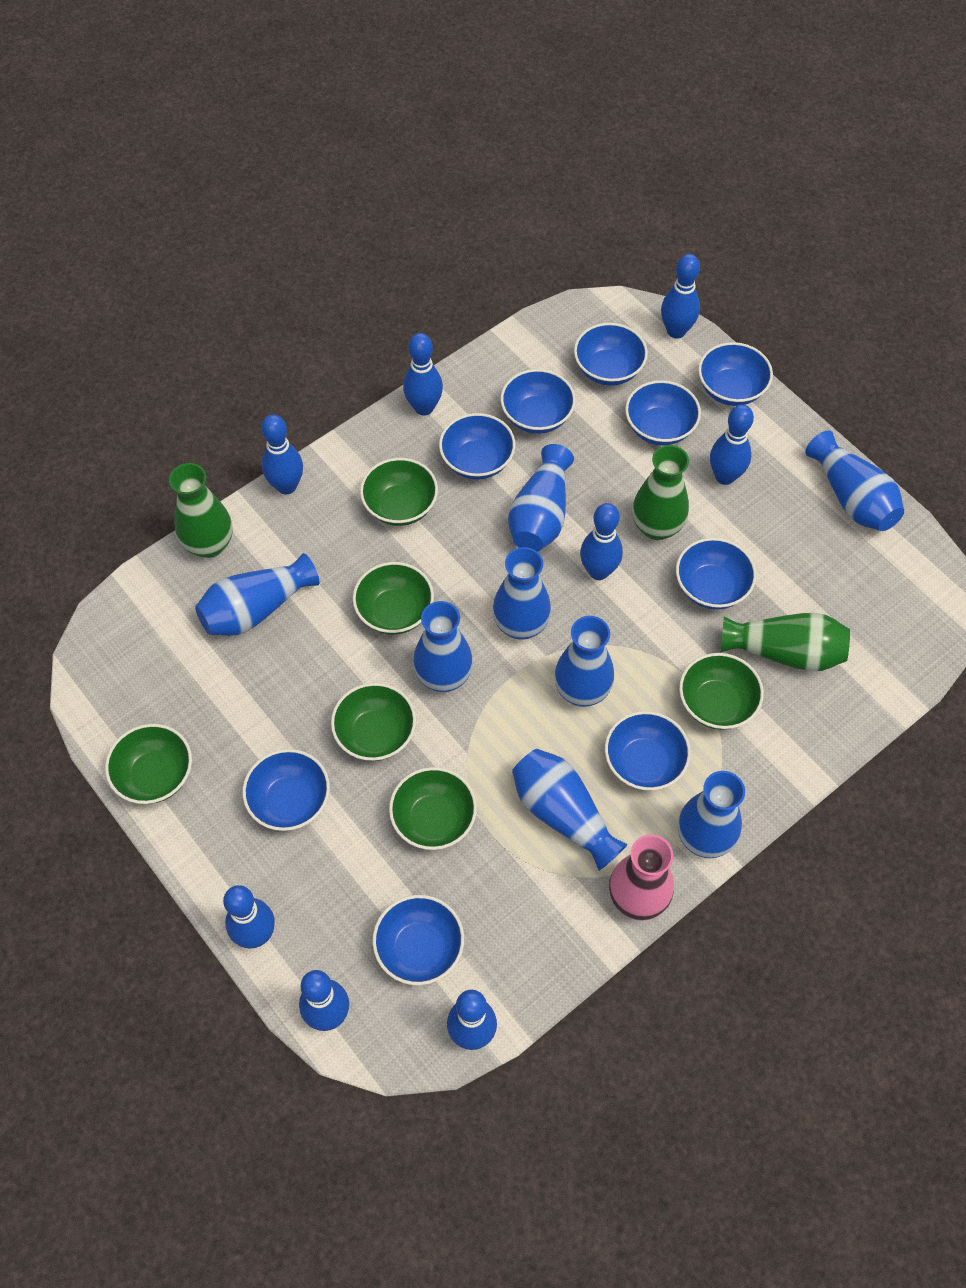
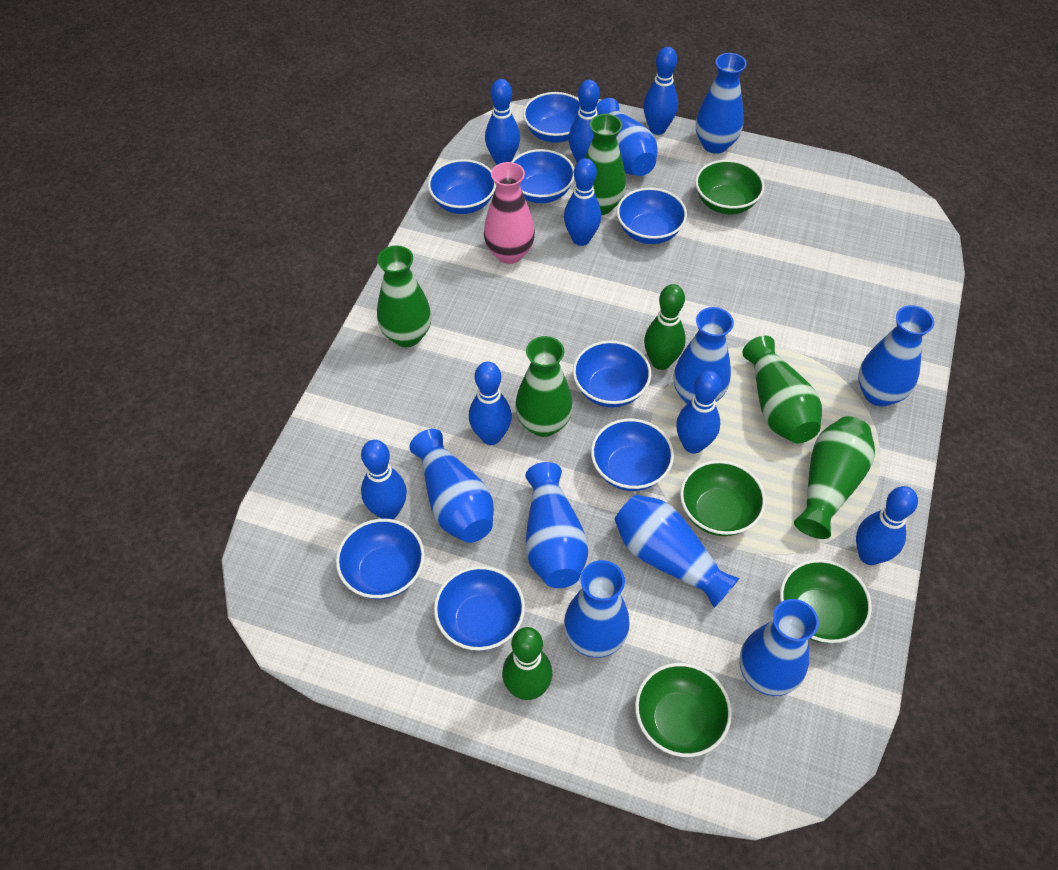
blue bowl: [242,749,330,831] [372,895,464,985] [439,413,516,480] [500,369,576,434] [574,323,648,386] [605,711,691,791] [625,380,701,446] [676,538,756,609] [698,342,773,406] = 9 -> [336,519,425,599] [428,159,496,214] [434,566,525,651] [511,149,574,203] [523,92,580,143] [573,340,651,408] [591,418,674,491] [617,188,687,244] = 8
blue vase: [195,553,319,636] [413,601,473,692] [493,547,551,640] [508,444,574,552] [512,749,628,871] [554,616,614,707] [678,771,745,858] [805,430,904,531] = 8 -> [409,429,494,543] [525,462,588,588] [564,560,630,658] [596,98,657,176] [615,494,739,608] [674,307,734,404] [696,53,747,154] [740,599,819,696] [858,305,934,406] = 9
green bowl: [105,724,192,804] [331,683,416,761] [353,562,434,635] [360,458,438,526] [389,767,477,850] [679,653,764,730] = 6 -> [635,663,732,757] [680,460,766,536] [695,160,765,214] [780,559,872,643] = 4
green bowling pin: none = 0 -> [502,627,552,700] [644,284,686,370] = 2
green vase: [169,463,233,558] [632,445,689,540] [721,613,850,671] = 3 -> [377,245,431,347] [515,336,573,437] [585,114,626,215] [742,336,822,443] [794,416,875,539] = 5

